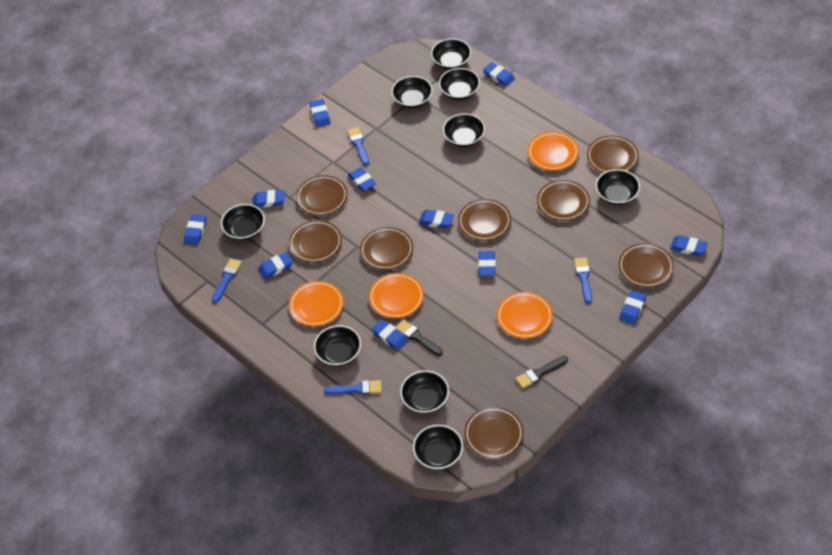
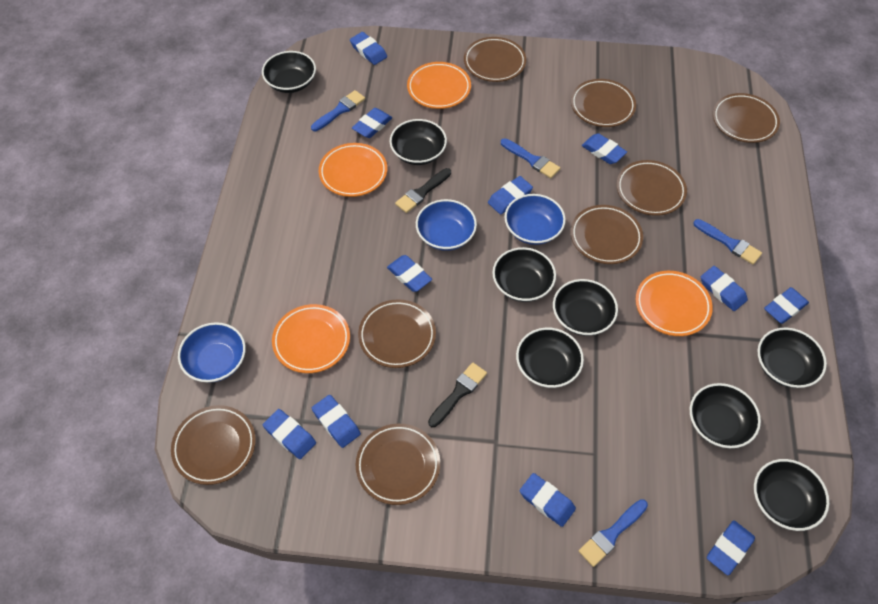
black bowl: [221,204,265,240] [314,325,361,366] [391,76,433,108] [400,370,449,413] [413,425,463,470] [431,38,471,70] [439,68,480,100] [443,113,485,147] [596,169,640,205] = 9 -> [262,51,316,93] [390,119,447,165] [492,247,556,302] [516,328,584,388] [553,279,618,336] [690,383,761,448] [754,459,829,531] [757,327,827,388] = 8
blue bowl: none = 0 -> [178,322,246,382] [416,199,477,251] [504,194,566,245] = 3

